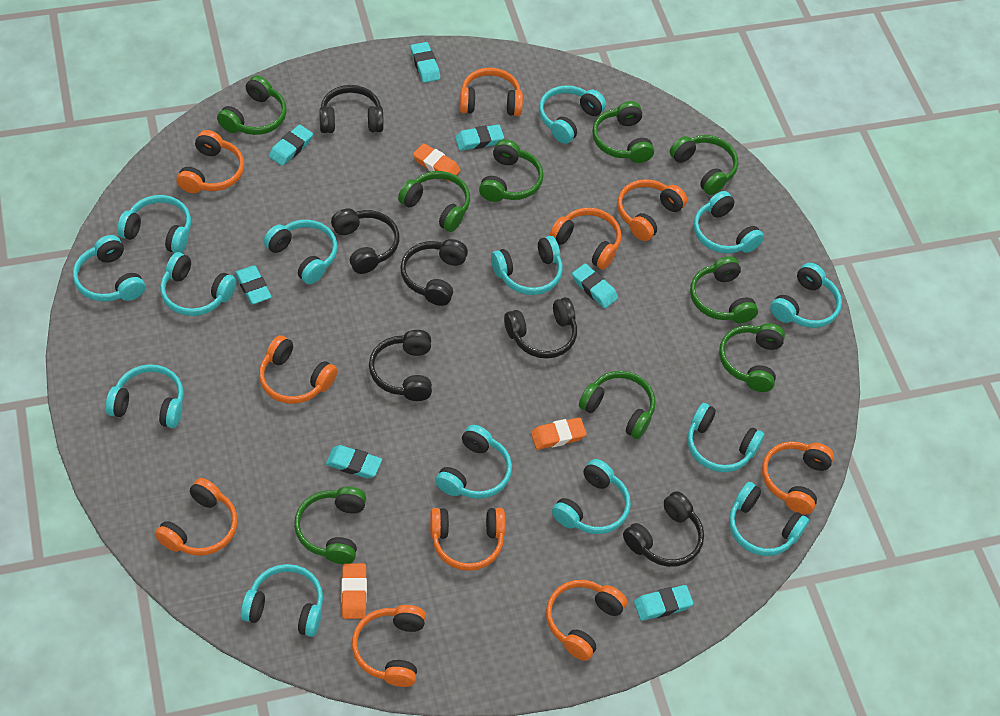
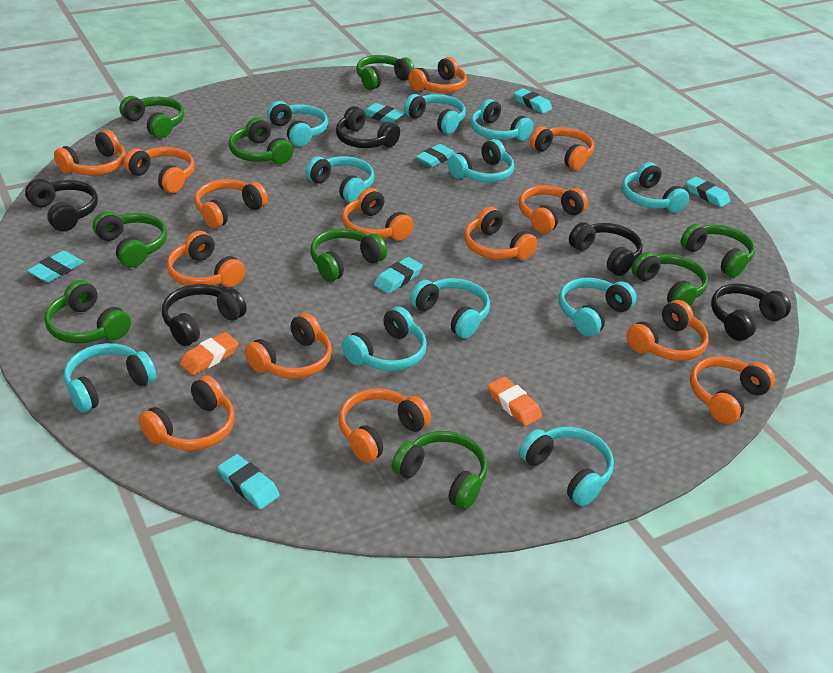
black headphones: [319,85,384,133] [331,209,399,274] [369,330,432,401] [400,239,468,306] [504,297,577,358] [623,491,704,567] = 6 -> [25,179,98,231] [162,284,247,346] [336,106,400,148] [569,222,643,276] [711,284,791,341] = 5
orange eraser: [341,563,367,619] [413,143,460,182] [531,417,587,450] = 3 -> [180,332,239,375] [488,377,542,426] = 2
orange headphones: [155,478,238,556] [176,130,244,193] [259,335,337,404] [352,605,426,687] [430,508,505,571] [460,68,523,116] [546,580,627,661] [549,208,621,270] [617,179,687,241] [762,441,834,514] = 10 -> [54,130,126,176] [124,147,195,193] [138,376,235,451] [167,231,245,287] [195,179,268,229] [245,313,332,379] [339,388,431,463] [342,188,413,241] [408,57,467,93] [464,207,538,260] [519,185,588,234] [530,126,594,170] [626,300,709,361] [690,356,775,424] = 14
turquoise headphones: [73,235,145,302] [105,364,184,428] [117,195,191,253] [160,252,237,316] [241,564,323,637] [264,220,338,284] [435,425,512,499] [491,236,563,295] [539,85,606,144] [552,459,631,534] [687,403,764,472] [693,191,764,254] [729,482,809,556] [770,263,842,328] = 14 -> [64,343,156,412] [267,101,328,147] [306,156,374,203] [342,307,427,371] [404,94,466,134] [410,278,490,338] [448,139,514,183] [471,99,533,141] [519,427,614,506] [559,278,636,336] [622,162,689,213] = 11

